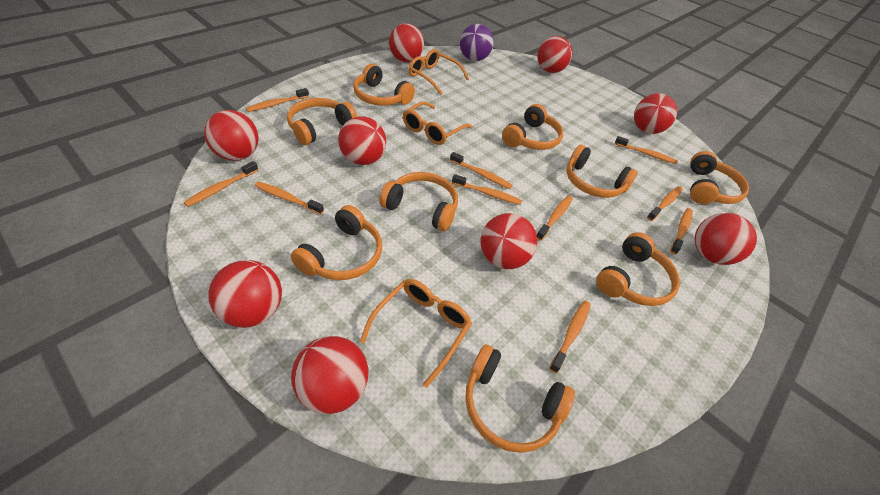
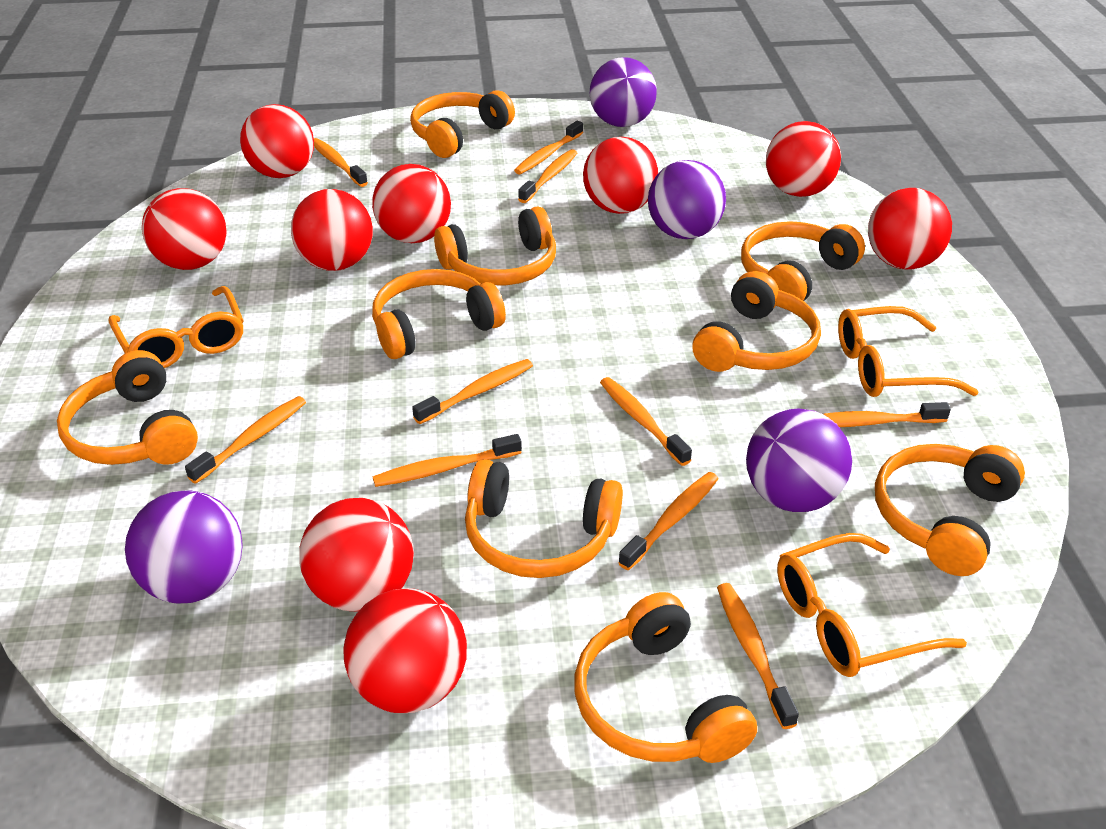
purple ball: [460,24,494,61] = 1 -> [125,490,243,603] [590,57,657,127] [648,160,726,239] [746,408,852,512] = 4

